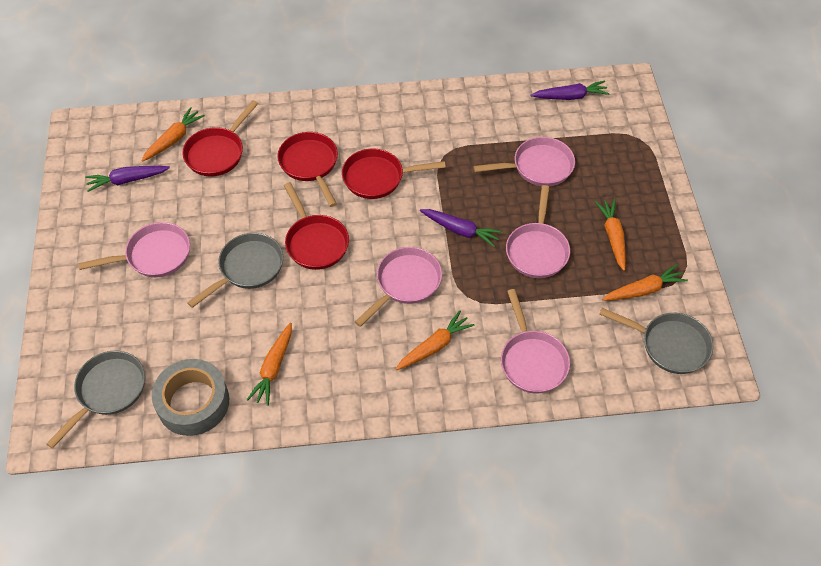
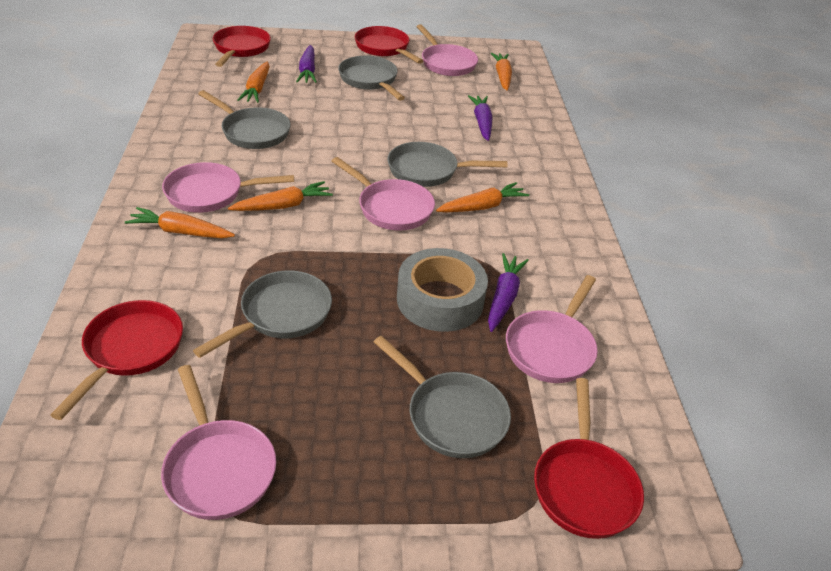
grey pan: [46,351,145,449] [187,233,283,308] [600,308,713,374] = 3 -> [193,270,332,358] [198,90,291,149] [338,56,405,101] [374,336,511,458] [388,142,507,187] = 5

